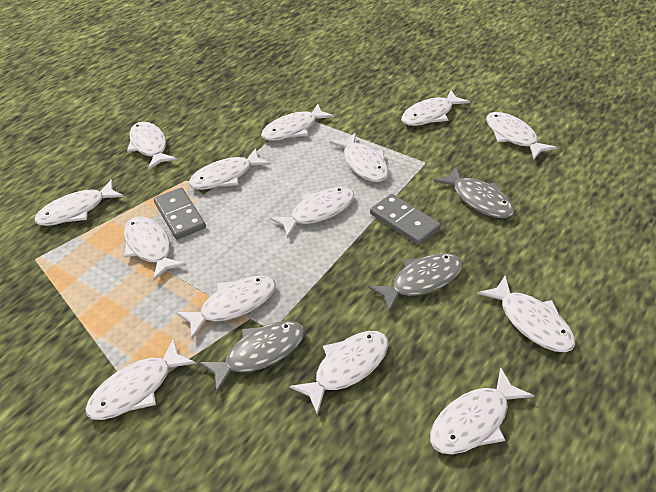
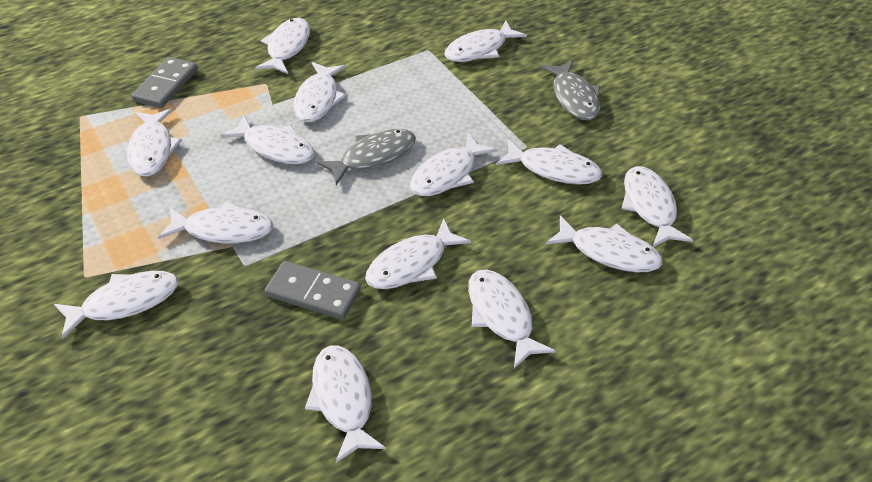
grey fish: [199,321,305,393] [368,253,463,312] [434,167,515,218] = 3 -> [317,129,416,185] [541,60,600,120] = 2

